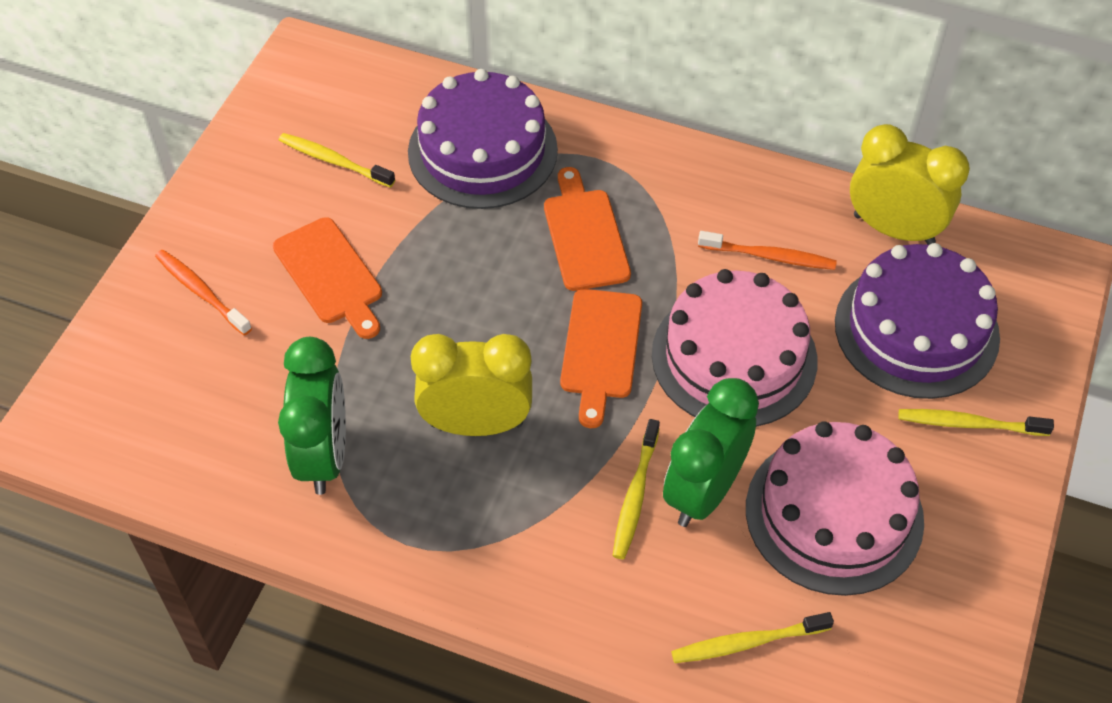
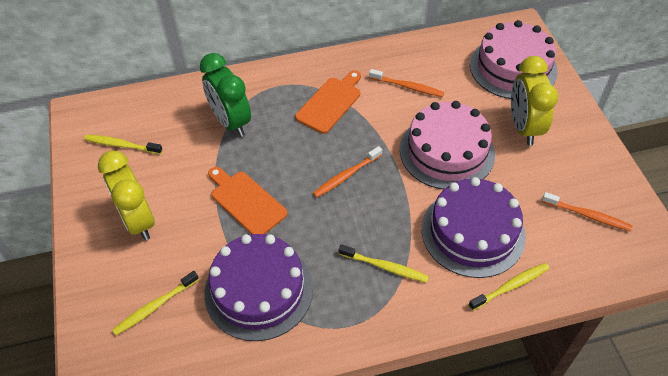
green clock: [278,337,346,495] [663,378,759,527] = 2 -> [200,53,251,137] = 1
orange cutting board: [273,217,382,339] [544,167,631,291] [560,289,642,428] = 3 -> [208,167,287,234] [295,70,361,134] = 2
orange toothbrush: [155,250,252,336] [698,231,837,270] = 2 -> [313,146,382,198] [369,69,444,97] [542,192,633,231] = 3

